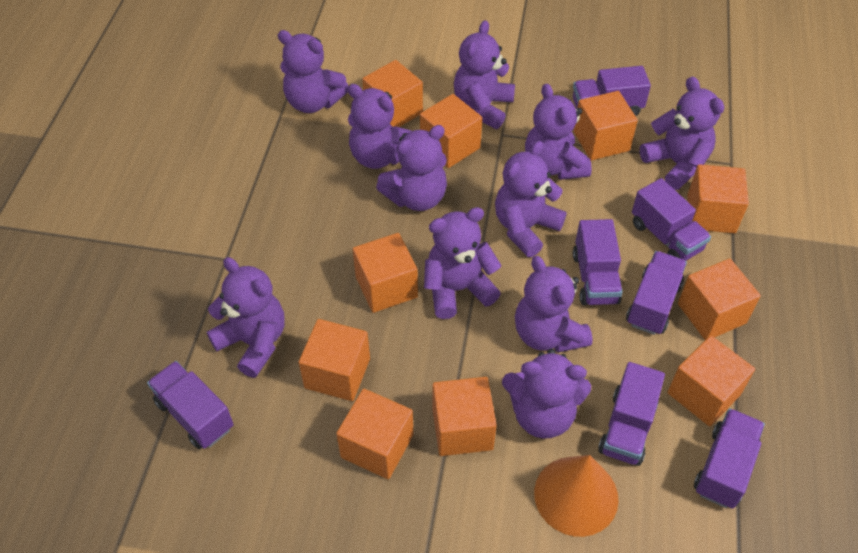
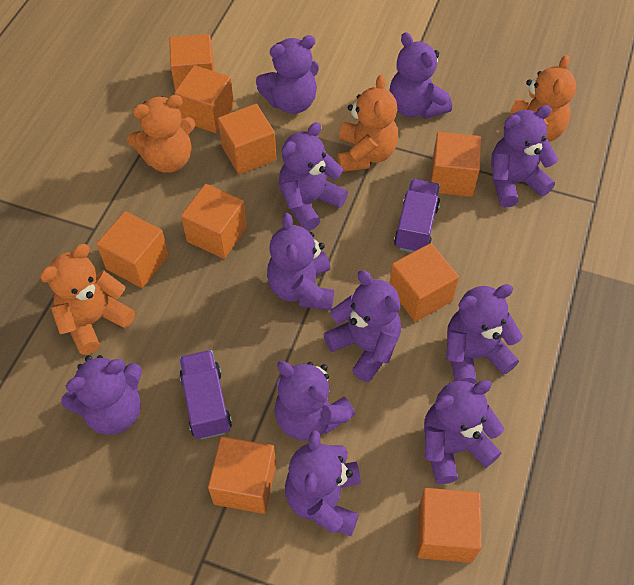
orange cone: [534,455,619,537] = 1 -> none = 0
orange cube: [299,319,370,401] [336,389,413,479] [353,233,418,313] [362,60,423,127] [420,94,482,168] [432,377,497,456] [573,91,638,160] [668,336,755,427] [678,259,761,340] [687,164,749,233] = 10 -> [96,211,169,288] [169,34,215,91] [175,65,234,133] [181,184,247,259] [208,436,276,514] [218,104,276,174] [390,243,459,322] [417,488,481,563] [430,132,481,197] = 9
orange teddy bear: none = 0 -> [40,244,135,355] [127,95,196,173] [337,75,398,172] [510,55,576,142] = 4
purple truck: [147,361,234,449] [573,66,651,116] [573,219,623,305] [598,362,665,466] [626,251,687,335] [632,178,711,261] [694,408,765,509] = 7 -> [179,350,232,439] [394,179,440,253] = 2

